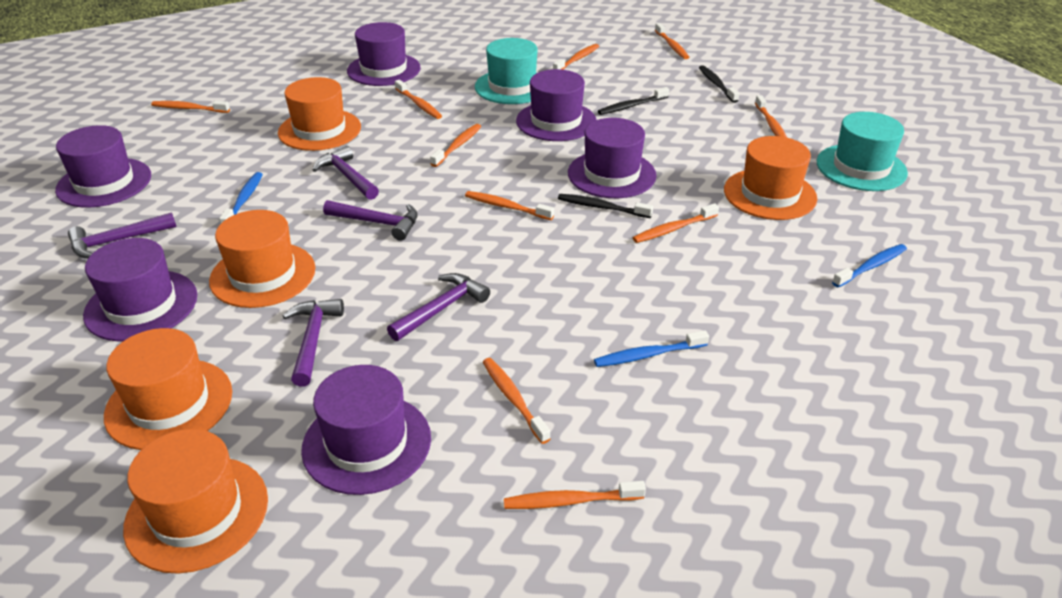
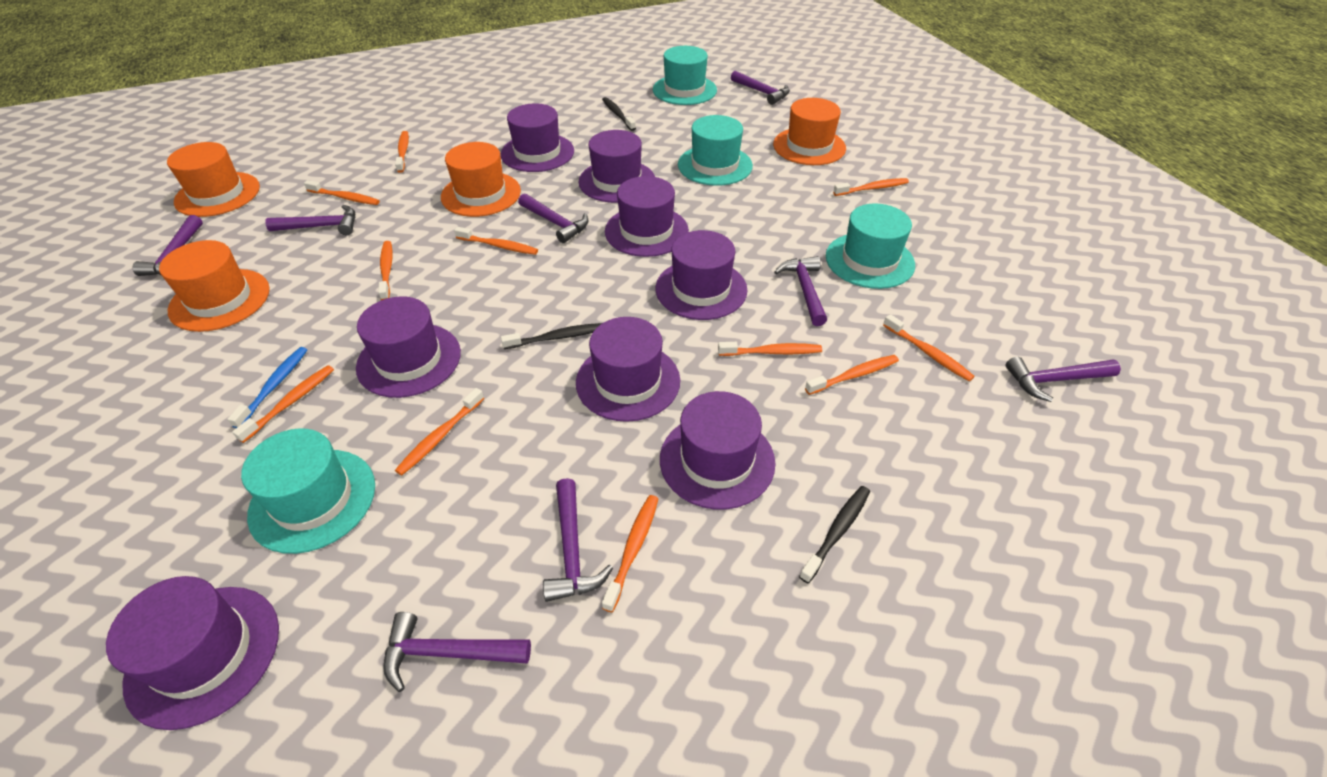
blue toothbrush: [219,172,263,223] [594,330,709,367] [832,244,907,287] = 3 -> [227,347,307,428] = 1
orange hat: [104,328,232,450] [123,429,268,574] [209,210,316,308] [278,77,361,151] [724,136,817,220] = 5 -> [159,240,270,332] [167,142,260,217] [441,142,521,217] [773,98,846,165] = 4
orange toothbrush: [151,101,230,113] [395,80,442,119] [430,124,481,167] [465,191,554,220] [483,358,551,444] [504,481,646,509] [553,44,599,70] [633,203,719,243] [655,23,689,59] [755,95,787,137] = 10 -> [232,365,334,443] [304,180,380,205] [378,241,393,300] [395,131,409,173] [395,388,484,475] [454,227,538,255] [602,495,658,612] [718,342,822,356] [805,355,899,395] [833,178,909,196] [883,314,975,381] = 11
purple hammer: [68,212,177,258] [283,299,344,387] [313,146,379,200] [323,200,418,241] [387,273,490,341] = 5 -> [133,215,203,276] [265,205,355,235] [383,612,531,692] [518,194,589,243] [543,478,613,602] [731,70,790,105] [774,256,827,326] [1006,357,1121,402] = 8
purple hat: [55,125,151,208] [83,238,197,341] [301,365,431,495] [347,22,421,86] [516,69,596,141] [568,118,657,198] = 6 -> [106,576,279,730] [356,296,461,398] [501,103,574,172] [576,317,680,422] [579,130,655,203] [605,176,689,257] [656,230,748,320] [660,391,775,510] = 8
turquoise hat: [475,38,538,104] [817,112,908,191] = 2 -> [241,428,375,554] [653,46,717,105] [678,115,753,186] [826,204,915,289] = 4

